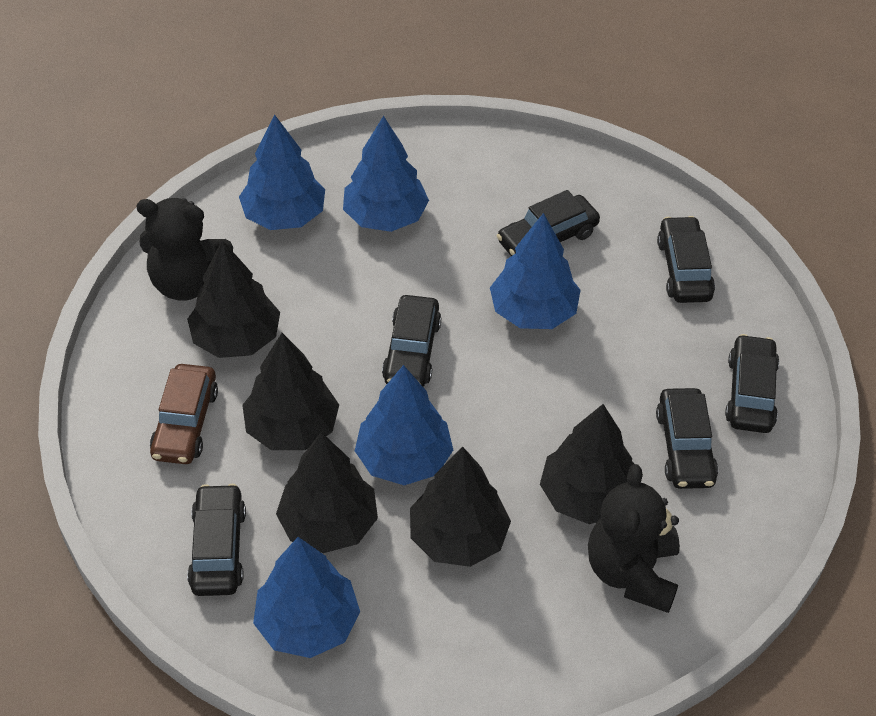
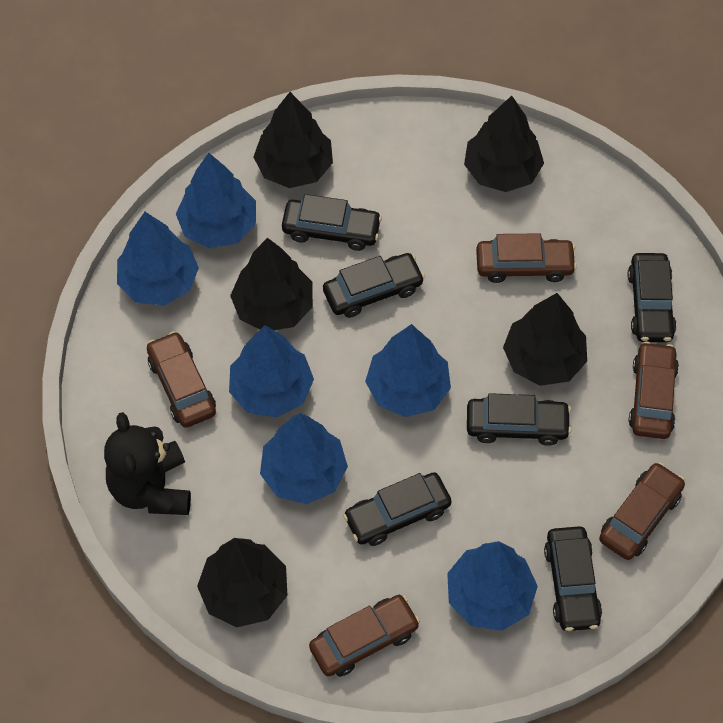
black teddy bear: [136,198,233,301] [588,464,680,613] = 2 -> [104,412,191,515] = 1
blue tree: [239,115,325,230] [253,537,360,658] [343,116,429,232] [355,365,453,485] [490,213,581,329] = 5 -> [117,212,199,306] [176,153,256,248] [229,325,314,418] [260,413,348,504] [365,324,451,417] [447,541,538,631] = 6
brown car: [150,364,218,464] = 1 -> [147,331,216,428] [309,595,420,677] [476,233,577,283] [599,462,685,560] [629,342,679,439] = 5

